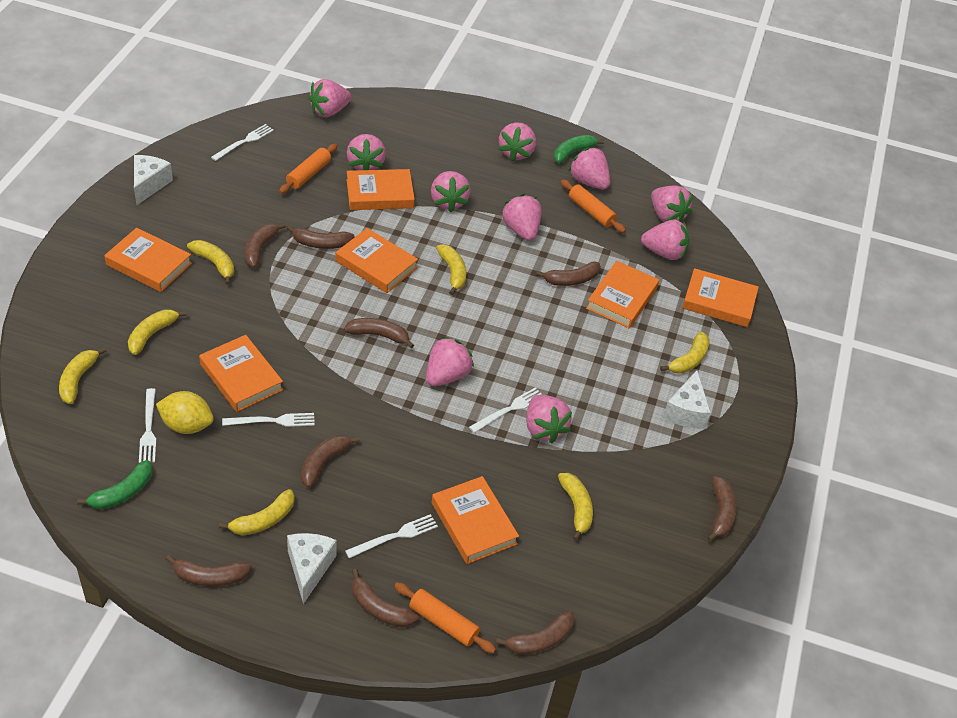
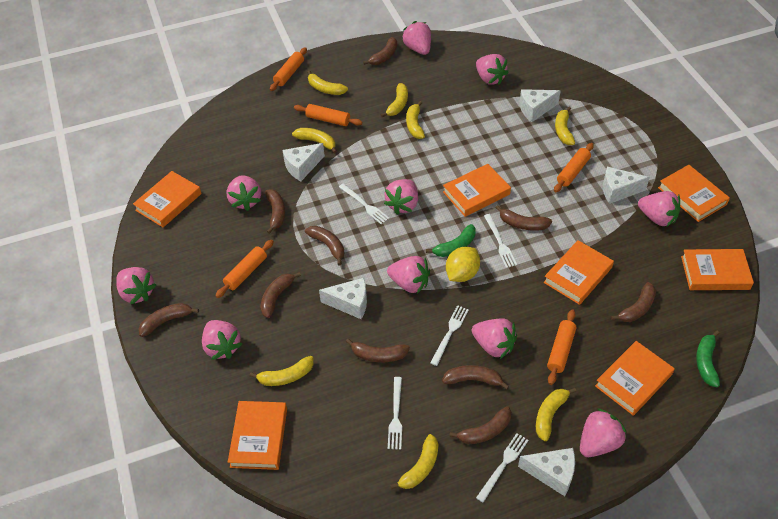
brown banana: [166,555,252,587] [244,223,286,268] [287,225,354,249] [301,435,360,488] [344,318,414,348] [352,569,418,628] [496,610,575,655] [536,261,601,286] [707,476,737,542] = 9 -> [139,303,199,337] [260,272,301,318] [265,189,285,234] [305,226,344,266] [346,339,410,362] [363,37,397,65] [442,365,509,389] [449,406,512,444] [496,205,552,231] [611,282,656,322] = 10
orange rolling pin: [279,144,337,194] [394,582,496,653] [561,180,626,233] = 3 -> [215,240,274,298] [270,47,307,91] [294,104,362,126] [547,309,576,385] [554,143,594,192] = 5
white cheese: [134,155,173,205] [287,533,337,604] [663,370,711,429] = 3 -> [282,143,325,181] [319,278,367,319] [518,448,575,496] [519,89,561,122] [603,167,650,204] = 5
yellow banana: [59,347,106,404] [128,309,187,355] [187,240,234,285] [219,489,295,536] [436,244,466,295] [558,473,593,541] [660,331,710,374] = 7 -> [249,356,314,386] [292,128,337,154] [307,70,348,95] [381,83,408,118] [390,434,438,489] [406,101,425,139] [536,388,576,441] [555,107,575,145] = 8

